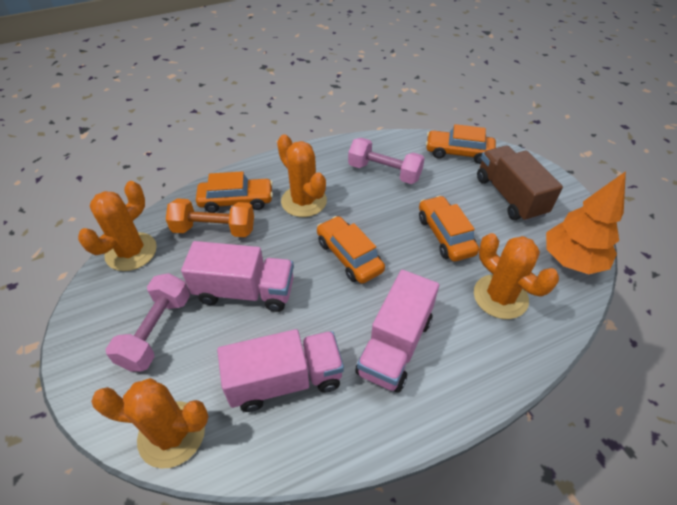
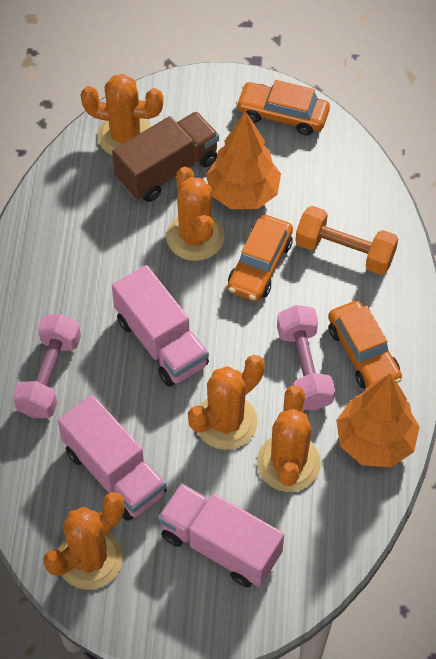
orange cactus: [78,181,157,271] [91,378,209,469] [277,134,327,217] [474,233,559,319] = 4 -> [43,492,124,590] [81,74,164,156] [166,167,225,261] [188,355,265,450] [257,385,321,492] = 5
orange car: [196,171,273,213] [317,216,385,284] [419,196,479,262] [426,124,496,164] = 4 -> [228,215,293,302] [236,80,330,136] [328,301,402,388] = 3
orange tree: [546,171,626,274] = 1 -> [206,111,281,209] [336,374,420,468] = 2

